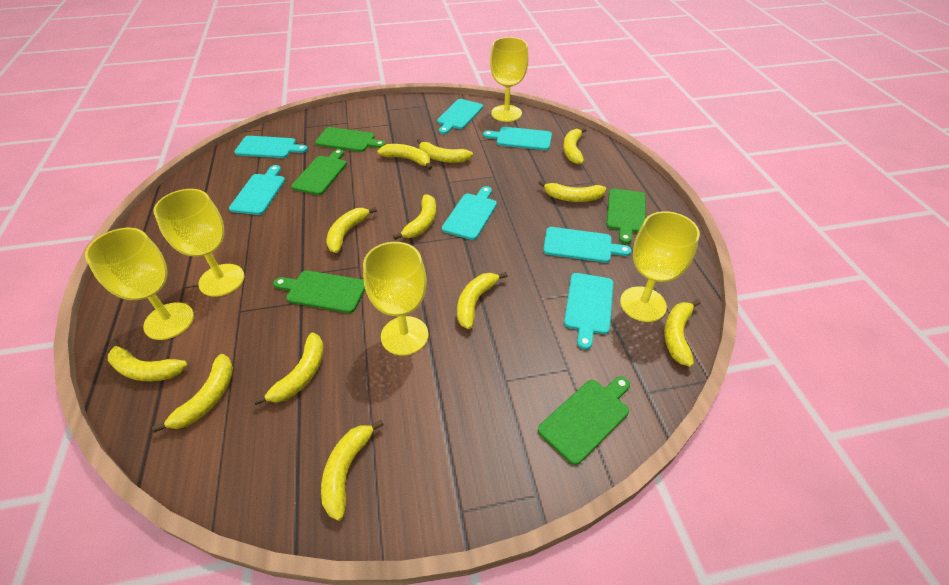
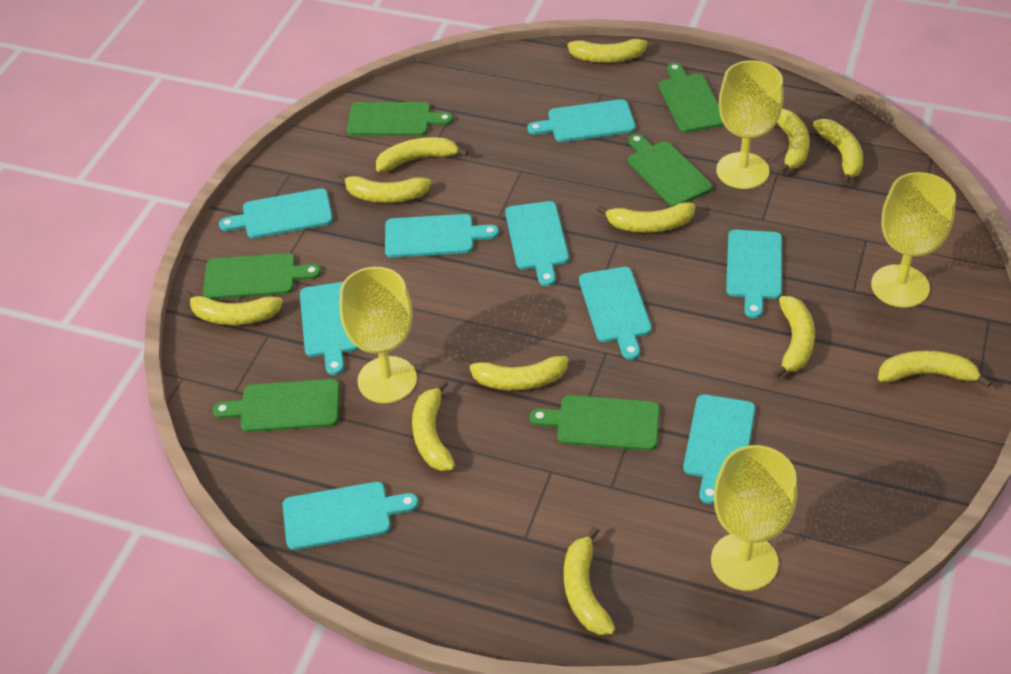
green cutting board: [273,270,365,313] [291,149,347,195] [315,127,386,152] [538,376,630,465] [607,189,646,244] = 5 -> [203,253,321,299] [213,379,340,432] [347,102,453,136] [530,395,660,451] [628,134,713,207] [659,62,724,133] = 6
turquoise cutting board: [229,165,285,215] [234,136,308,158] [437,99,483,134] [442,186,497,240] [483,127,552,150] [543,227,632,263] [564,273,613,350] = 7 -> [219,188,333,238] [283,482,418,550] [300,282,359,375] [385,214,499,258] [505,201,569,286] [527,99,635,142] [579,267,652,360] [683,394,755,504] [726,230,782,318] = 9
yellow goblet: [85,228,194,340] [153,189,244,297] [363,242,429,356] [490,37,529,122] [620,211,700,322] = 5 -> [339,267,417,403] [711,445,797,591] [716,60,784,189] [871,172,956,308] = 4

